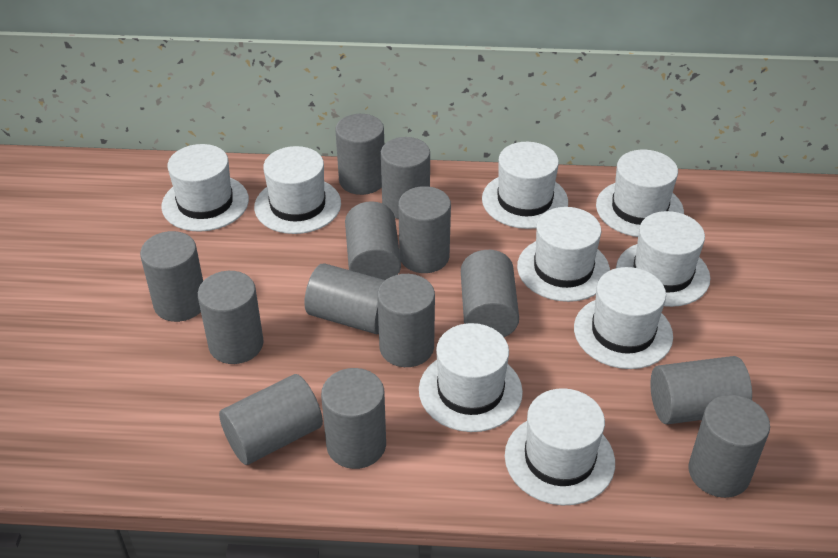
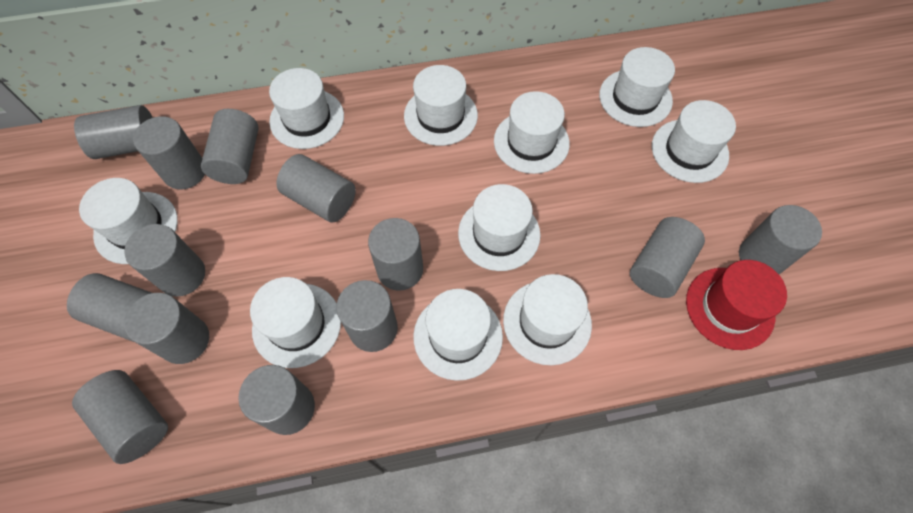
red hat: none = 0 -> [686,260,787,350] = 1
white hat: [161,144,249,232] [254,146,341,234] [419,323,523,432] [482,142,568,229] [505,388,615,505] [517,207,610,302] [574,267,673,369] [596,150,684,237] [616,211,710,307] = 9 -> [79,178,178,264] [250,277,341,368] [269,68,344,149] [404,65,478,146] [413,289,503,381] [458,184,541,271] [494,91,570,174] [503,274,592,365] [599,47,675,127] [652,100,736,183] = 10

